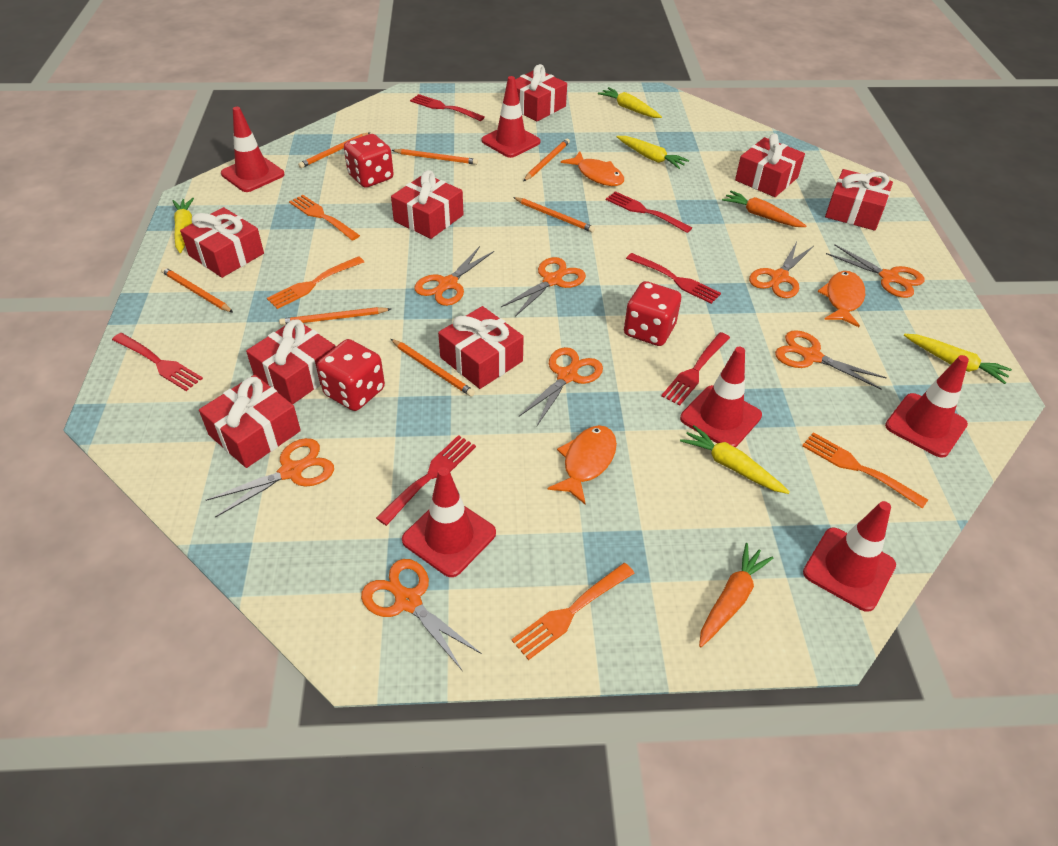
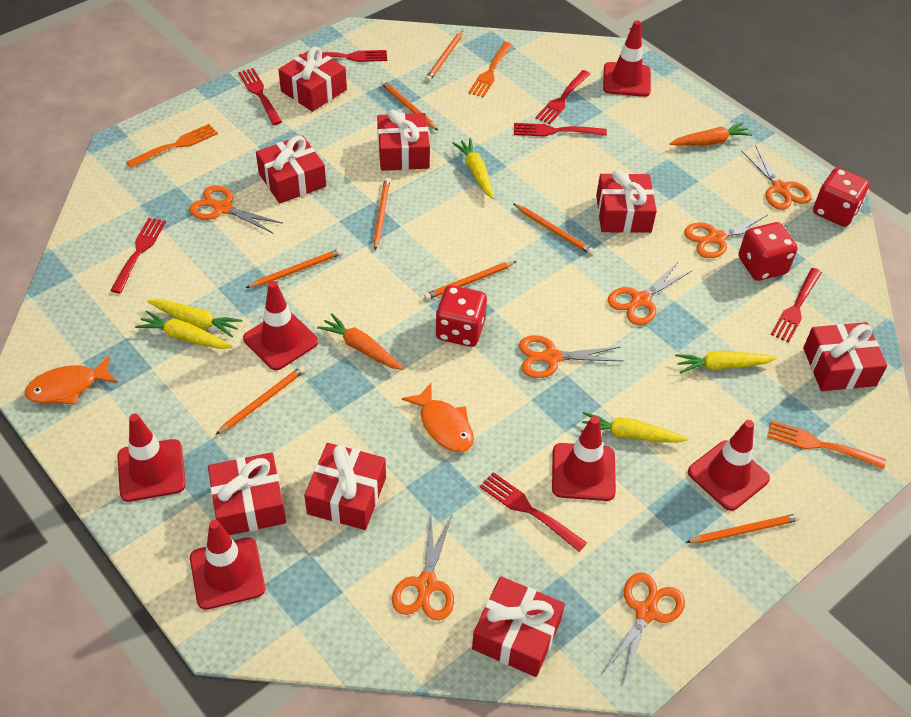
orange fish: [548,425,617,504] [561,151,624,186] [817,271,865,327] = 3 -> [24,356,118,405] [402,383,474,452] = 2
orange fork: [267,256,364,309] [289,195,360,241] [511,563,634,660] [802,432,928,509] = 4 -> [126,124,218,168] [468,42,512,98] [767,421,886,469] = 3
orange pencil: [161,267,233,312] [279,307,391,325] [298,133,370,168] [391,339,475,397] [392,149,478,165] [513,197,595,232] [524,139,570,181] = 7 -> [215,366,305,435] [246,249,343,288] [374,178,390,250] [381,80,438,130] [424,261,516,300] [426,31,463,82] [513,203,594,255] [685,513,801,543] = 8
orange scissors: [206,438,334,518] [361,559,482,670] [415,246,494,306] [501,257,586,317] [519,347,603,426] [749,242,814,298] [775,330,887,389] [826,244,925,298] = 8 -> [189,185,283,234] [392,515,454,621] [519,335,623,378] [602,572,685,683] [608,261,693,325] [684,215,767,258] [741,146,812,210] = 7
red fork: [112,333,203,391] [376,435,476,526] [410,94,485,121] [606,191,692,233] [626,253,721,304] [661,332,730,405] = 6 -> [110,218,166,293] [238,68,282,125] [299,50,387,62] [480,472,587,552] [514,123,607,137] [536,70,590,124] [771,268,822,342] = 7

